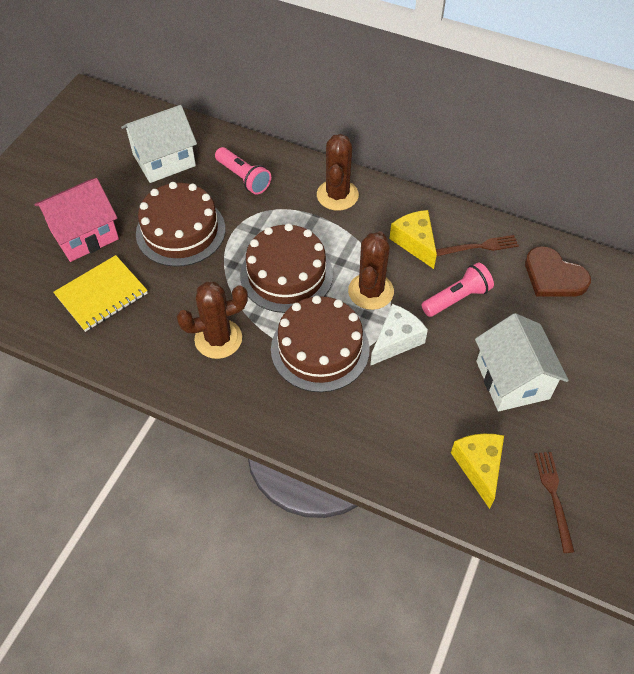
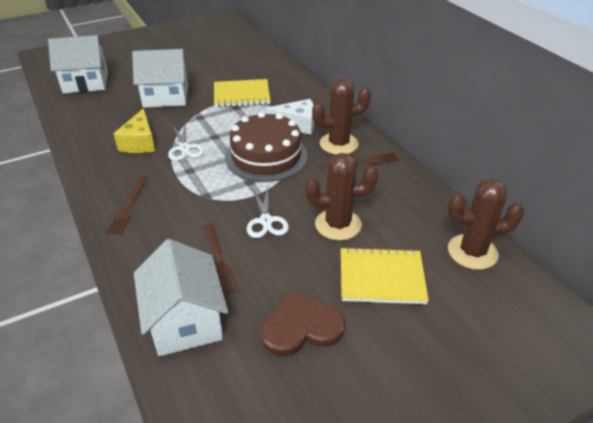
brown cake: [136,182,225,267] [240,223,333,313] [271,295,370,392] = 3 -> [225,112,307,182] = 1
brown fork: [436,235,519,256] [535,452,575,553] = 2 -> [106,175,149,235] [203,224,240,295] [321,152,399,172] = 3
pink flashlight: [215,147,271,195] [422,262,494,317] = 2 -> none = 0
pink house: [34,178,119,262] = 1 -> none = 0
white house: [121,105,197,183] [475,313,569,411] = 2 -> [48,35,108,94] [132,49,188,108] [134,239,228,356] = 3
white scissors: none = 0 -> [168,123,204,161] [247,187,289,238] = 2
yellow cheese: [390,210,437,269] [451,434,504,509] = 2 -> [113,108,155,153] = 1
yellow notebook: [53,255,148,332] = 1 -> [214,79,271,107] [341,247,429,304] = 2

